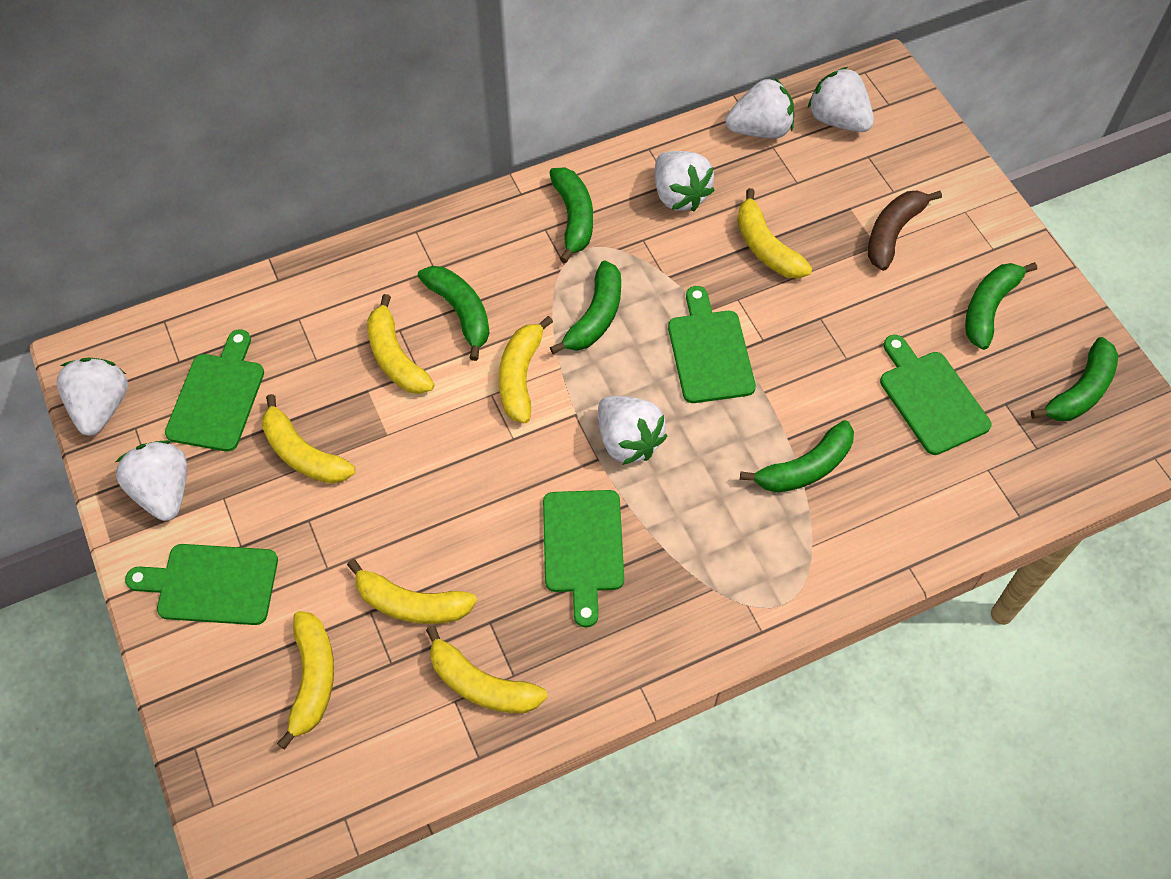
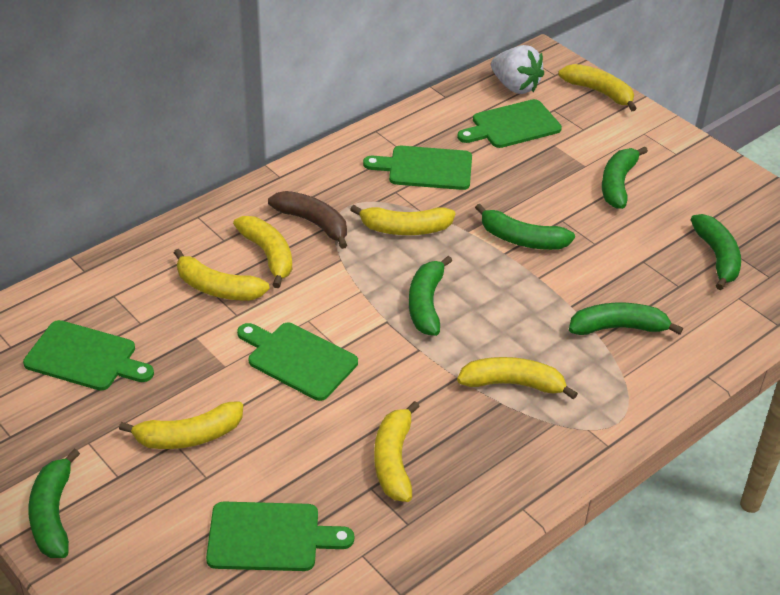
white strawberry: [57,357,128,436] [116,440,187,521] [598,396,667,465] [655,151,715,211] [725,78,794,139] [808,67,874,132] = 6 -> [491,45,544,94] = 1

